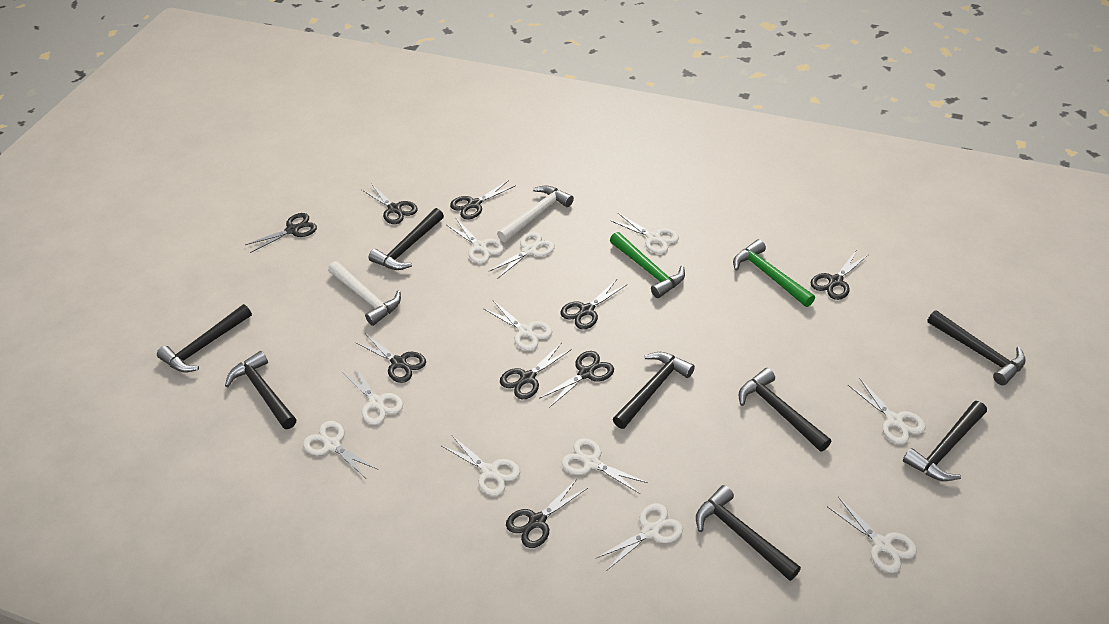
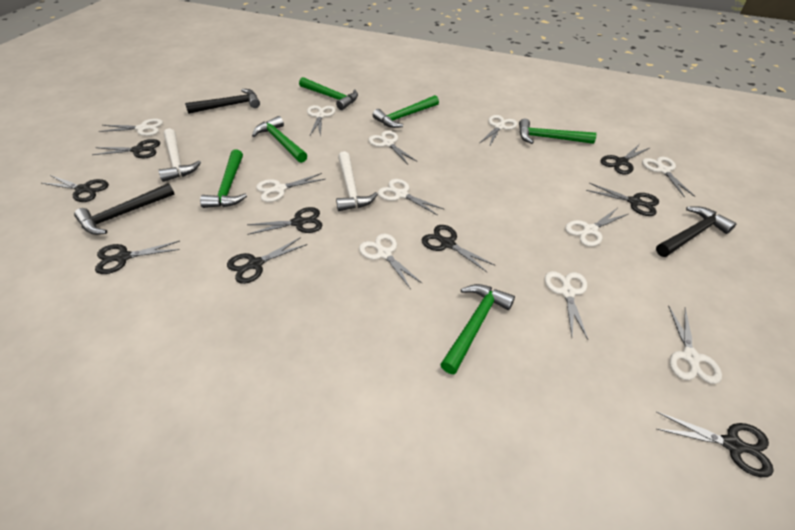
black hammer: [157,304,252,373] [225,351,297,429] [369,208,444,270] [613,352,695,429] [696,485,801,581] [739,368,831,452] [903,401,987,481] [927,310,1026,385] = 8 -> [74,183,175,235] [185,89,260,114] [656,206,736,257] = 3
green hammer: [610,232,685,298] [733,239,815,307] = 2 -> [200,149,247,208] [252,116,307,163] [299,77,358,110] [373,95,439,128] [440,284,515,374] [519,119,596,144] = 6

